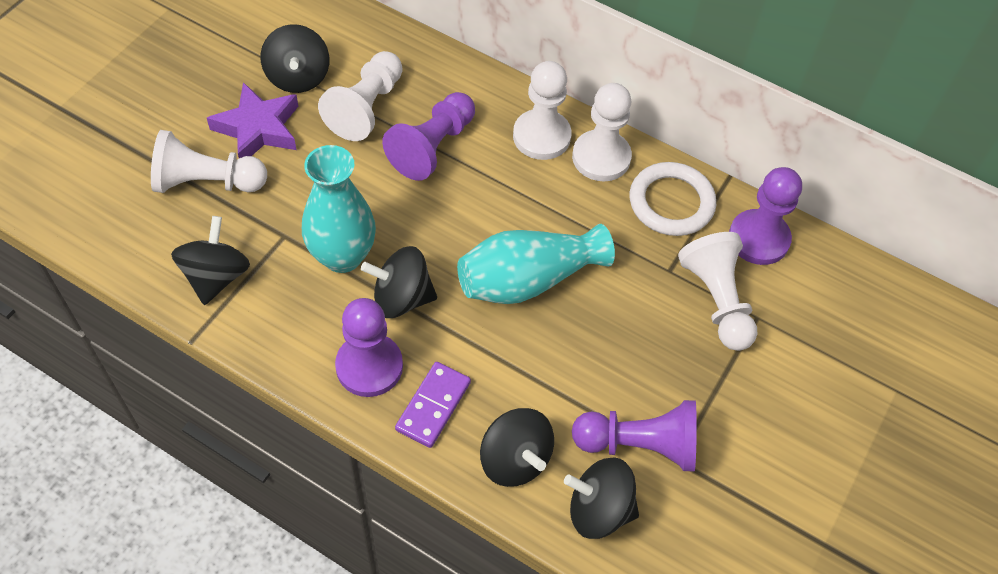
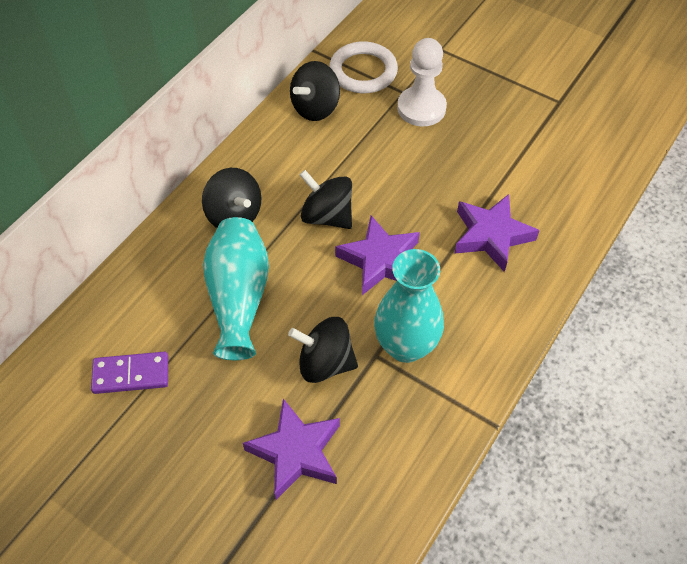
black spinning top: [171,216,250,305] [261,24,329,93] [361,246,437,318] [480,408,554,487] [564,457,639,539] = 5 -> [202,168,261,228] [288,317,358,383] [290,61,340,121] [300,170,352,229] = 4
purple pawn: [335,298,403,397] [382,92,475,181] [572,400,697,472] [729,167,802,265] = 4 -> none = 0
purple star: [207,82,299,158] = 1 -> [243,399,340,500] [335,215,420,295] [454,194,540,272] = 3
white pawn: [151,130,267,193] [318,51,403,141] [513,61,572,160] [572,83,632,181] [678,232,757,351] = 5 -> [397,38,447,127] = 1

